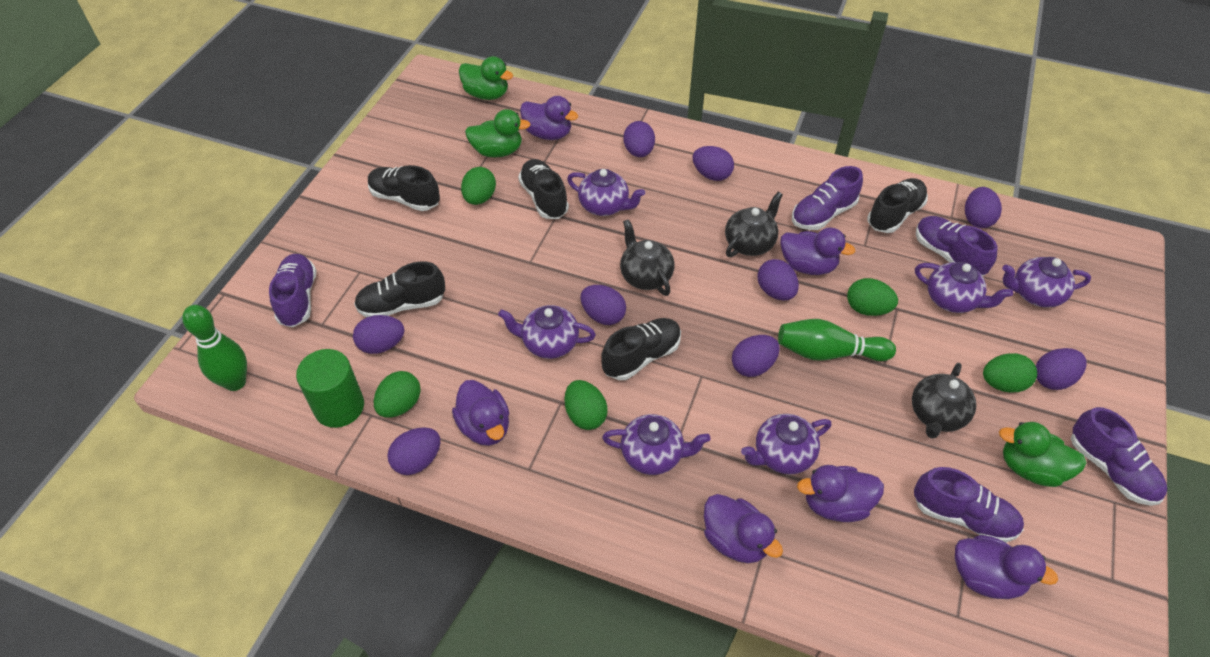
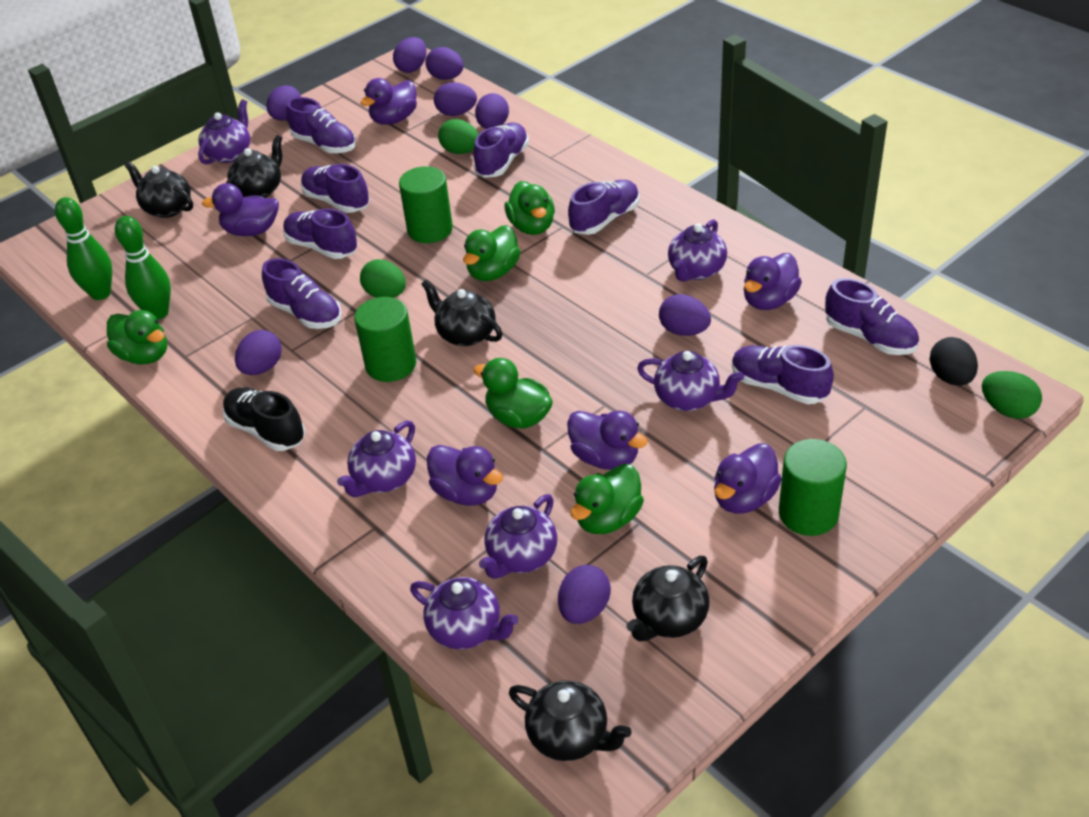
black egg: none = 0 -> [930,337,978,386] = 1
black shoe: [354,261,445,317] [368,165,440,211] [518,159,569,219] [601,318,681,380] [867,178,928,233] = 5 -> [222,387,305,451] = 1
black teapot: [620,219,675,296] [725,192,783,257] [912,363,976,439] = 3 -> [125,161,193,218] [226,135,282,198] [421,279,502,346] [509,680,631,761] [627,556,709,641] = 5
green cylinder: [296,349,364,428] = 1 -> [354,297,416,382] [399,166,453,243] [779,439,847,536] = 3
green duck: [459,56,513,100] [465,109,531,158] [999,422,1087,487] = 3 -> [107,310,167,364] [463,225,521,281] [474,358,553,429] [505,181,555,235] [571,464,644,534] = 5
green egg: [373,371,421,418] [461,167,496,205] [565,380,608,430] [847,278,898,316] [983,353,1037,392] = 5 -> [360,259,406,298] [438,119,478,154] [982,371,1042,419] = 3
purple egg: [353,315,404,354] [387,427,440,475] [580,285,626,325] [623,121,655,157] [693,146,734,181] [732,335,780,377] [757,259,799,300] [965,187,1002,228] [1036,348,1086,390] = 9 -> [235,330,282,375] [267,85,301,121] [393,37,427,73] [425,47,463,80] [434,82,477,116] [475,93,509,129] [558,565,611,624] [659,294,711,336] = 8
purple shoe: [269,254,317,328] [792,166,863,230] [914,467,1024,543] [916,216,997,276] [1071,407,1167,506] = 5 -> [262,258,342,329] [283,208,358,259] [286,97,356,153] [301,164,370,213] [474,123,529,178] [568,180,639,235] [732,345,834,404] [825,278,919,355] = 8

